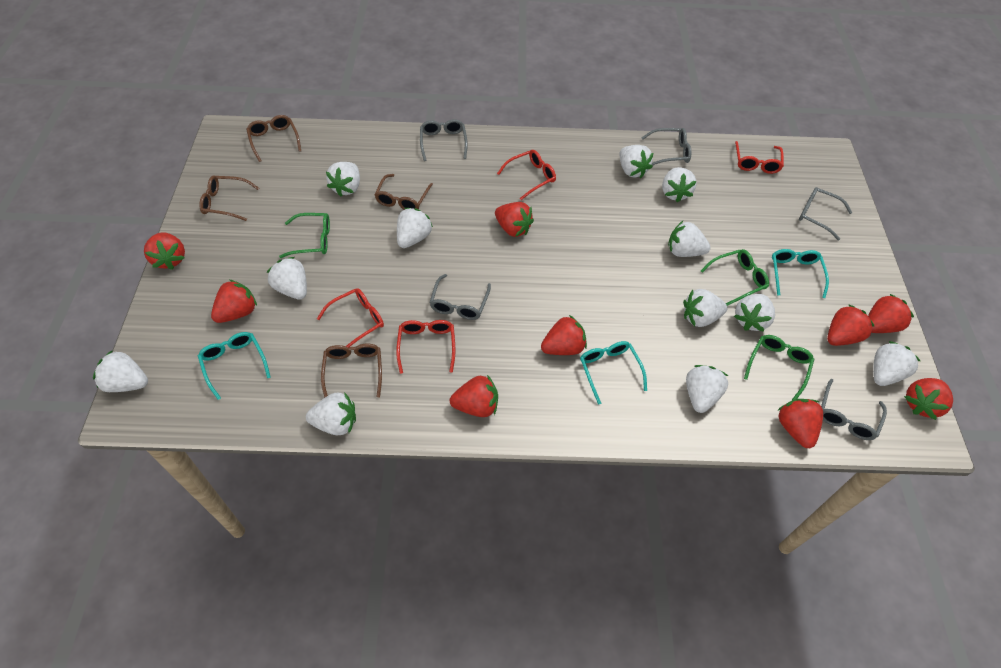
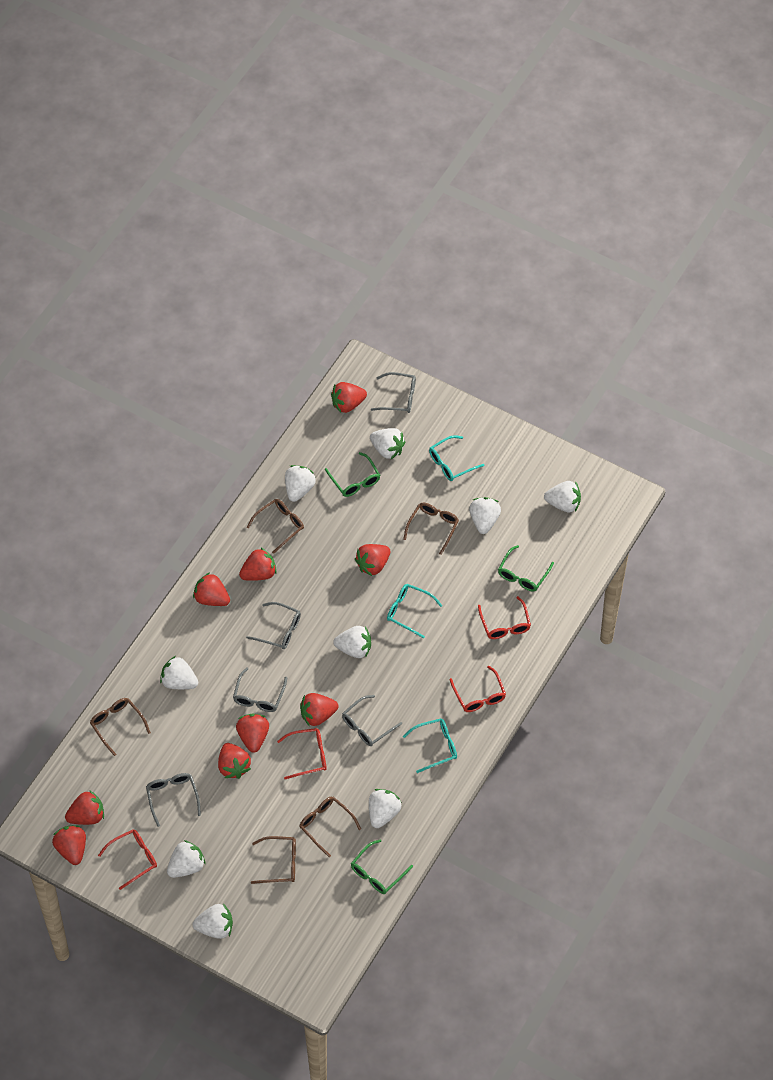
brown glasses: [199,176,259,221] [246,115,301,162] [321,343,382,398] [374,174,433,210] = 4 -> [90,698,151,756] [247,499,304,554] [251,836,296,884] [299,797,361,857] [403,503,459,555] = 5
white strawberry: [93,350,148,392] [267,257,307,300] [306,393,356,435] [326,162,360,197] [397,208,433,248] [620,145,653,178] [662,167,697,203] [668,221,711,257] [683,289,727,327] [686,365,728,413] [734,294,775,332] [873,341,920,386] = 12 -> [160,656,198,689] [167,840,206,878] [192,904,233,939] [285,465,316,502] [333,626,371,658] [369,789,402,828] [370,428,405,459] [469,497,501,534] [544,481,581,512] = 9

